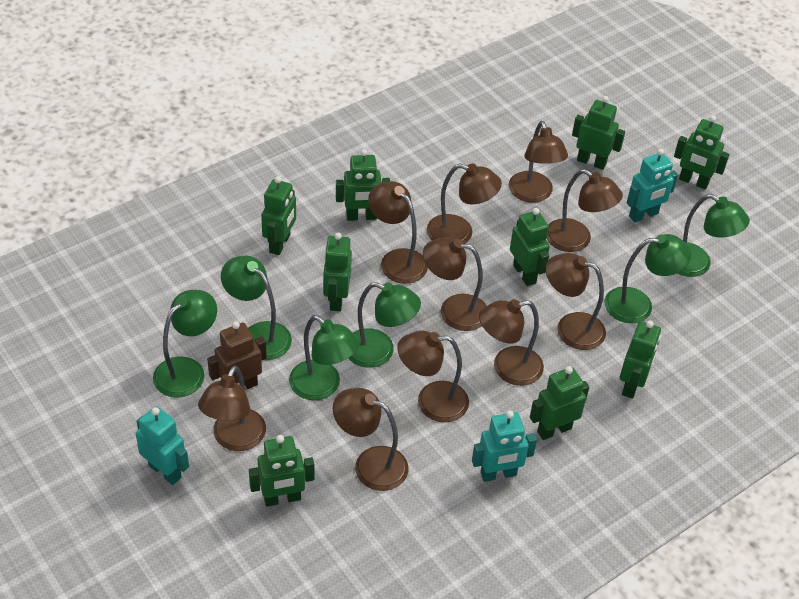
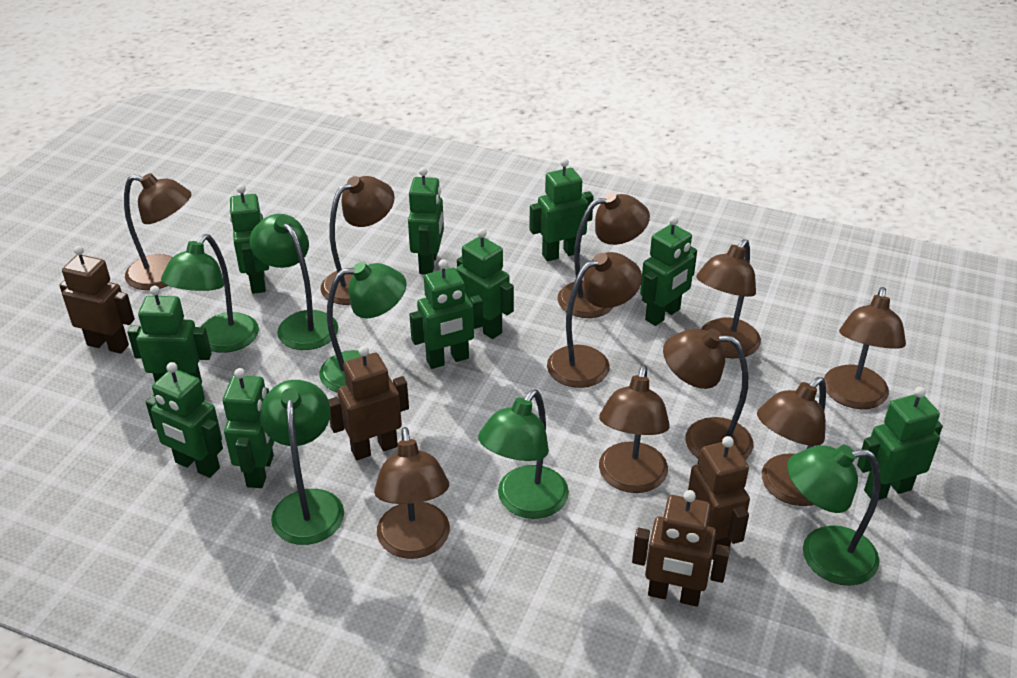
brown robot: [207,321,267,389] = 1 -> [59,246,135,354] [328,346,409,460] [632,490,730,607] [688,436,750,560] = 4
green robot: [249,435,314,507] [261,176,296,255] [323,232,352,311] [336,149,390,221] [510,208,550,286] [530,366,589,440] [572,96,625,170] [620,320,661,399] [674,115,730,189] = 9 -> [127,286,212,384] [146,362,223,478] [223,368,274,488] [229,185,269,294] [408,167,444,274] [409,259,483,369] [456,228,514,339] [529,158,594,261] [640,216,697,326] [857,387,943,500] = 10
turquoise robot: [136,406,189,485] [472,411,537,482] [627,149,678,222] = 3 -> none = 0

